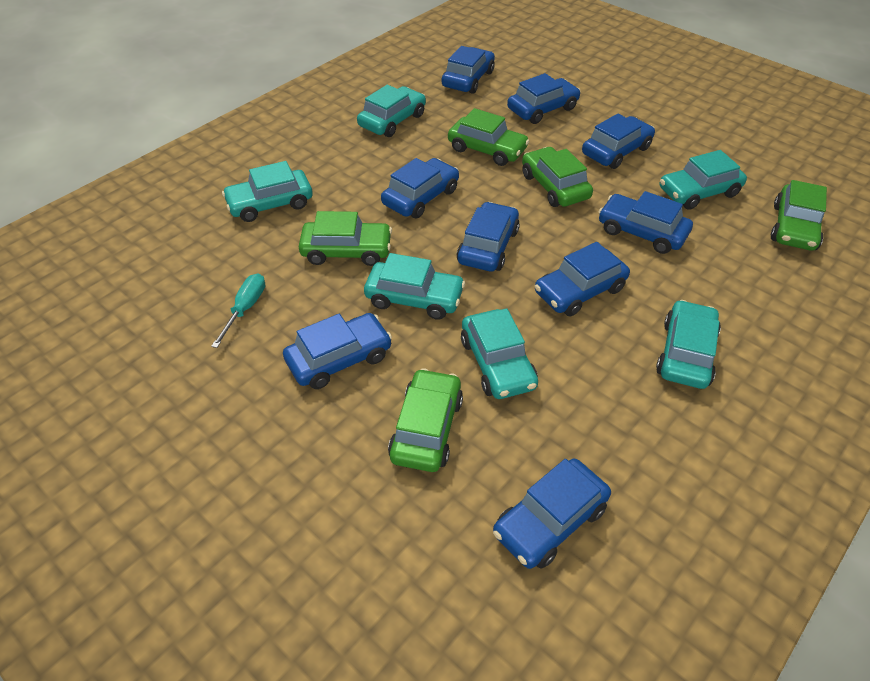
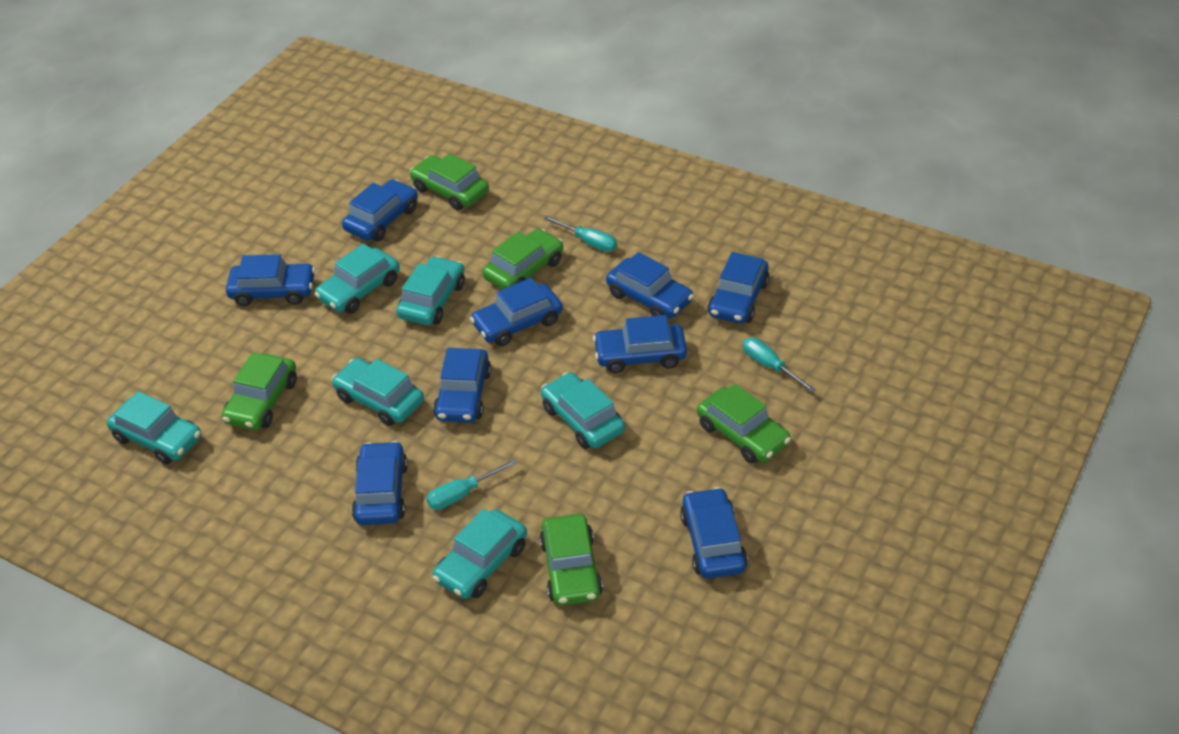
turquoise screwdriver: [211,273,265,348] = 1 -> [426,459,517,510] [543,216,617,252] [743,337,816,392] = 3

